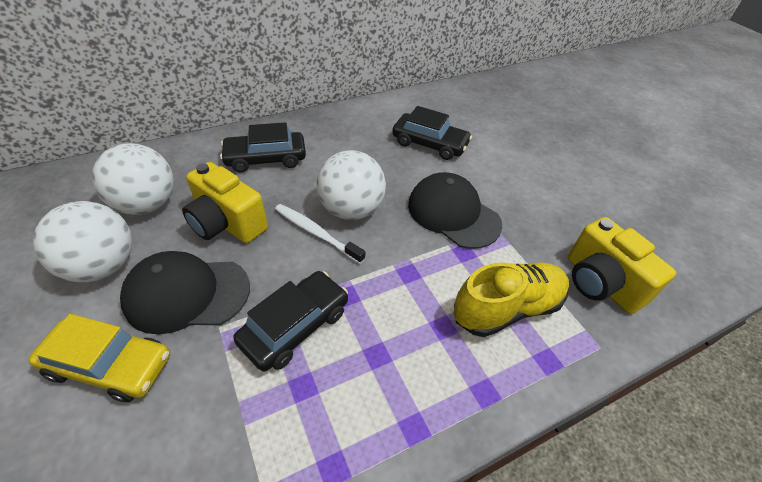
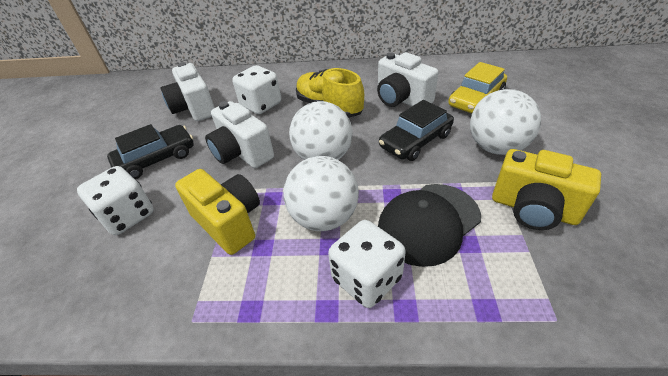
black cap: [120,251,250,334] [408,172,502,249] = 2 -> [378,184,481,267] = 1
black car: [220,122,306,173] [233,271,348,372] [392,106,472,160] = 3 -> [107,124,194,179] [379,100,454,161] = 2
white camera: none = 0 -> [161,62,215,121] [205,101,274,168] [377,52,438,107] = 3
white dice: none = 0 -> [77,166,154,235] [232,65,281,114] [328,220,406,308] = 3
white toothbrush: [275,204,365,264] = 1 -> none = 0

